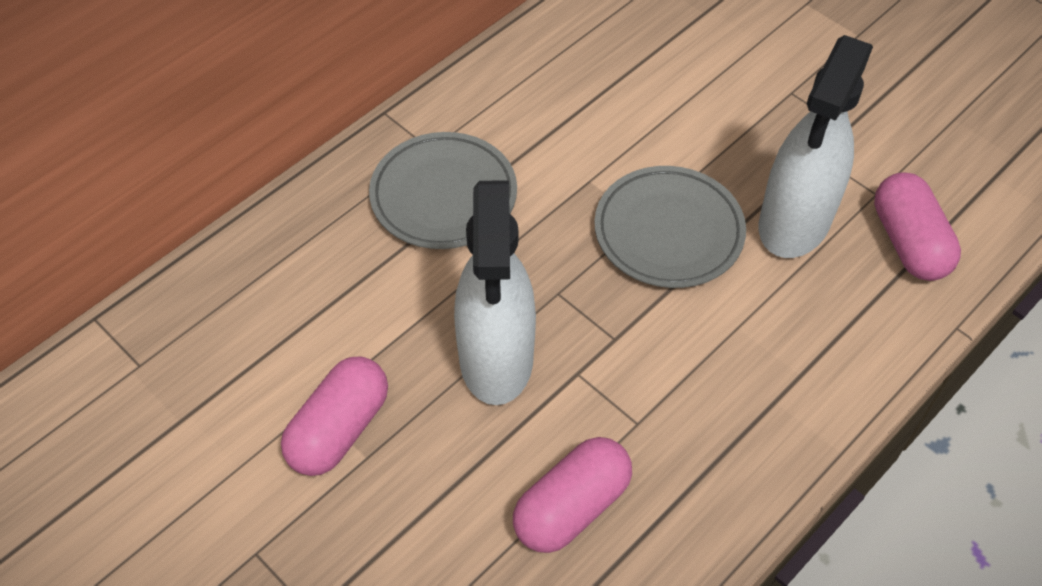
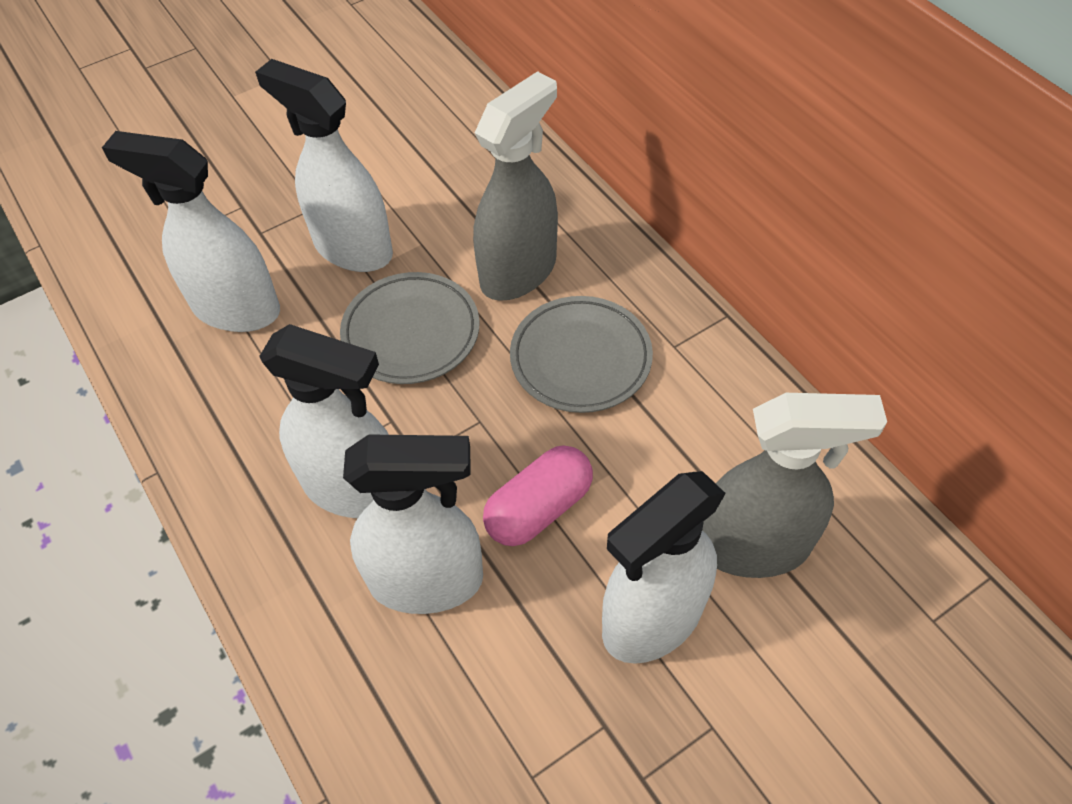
grey spray bottle: none = 0 -> [473,71,558,301] [702,393,887,578] = 2
pink capsule: [281,356,388,476] [513,437,632,553] [874,172,961,281] = 3 -> [483,445,593,546] = 1
white spray bottle: [454,180,536,405] [759,35,873,258] = 2 -> [102,131,280,332] [255,59,393,272] [259,324,389,518] [343,434,483,614] [602,471,726,664] = 5

